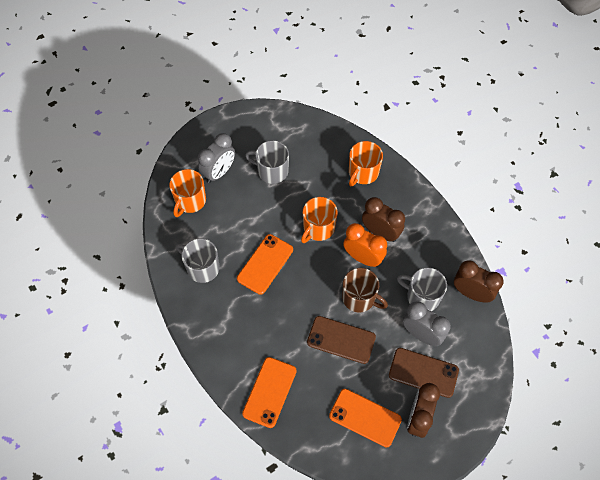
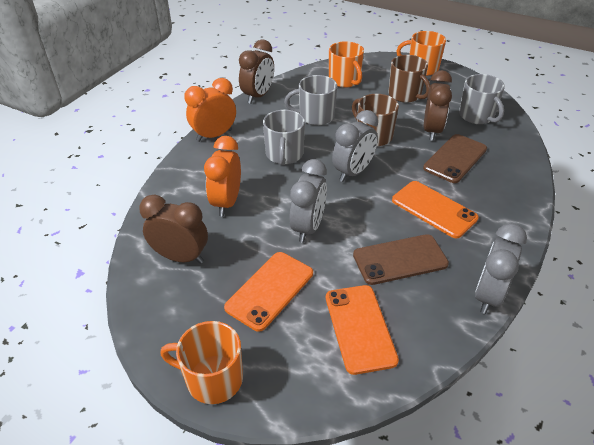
brown mug: [342,268,388,312] = 1 -> [352,94,399,146] [388,55,431,103] = 2
grey clock: [198,133,235,183] [403,302,451,346] = 2 -> [290,159,327,243] [332,110,378,182] [475,223,527,314] = 3
orange clock: [343,223,387,267] = 1 -> [184,78,236,142] [204,136,241,216] = 2

